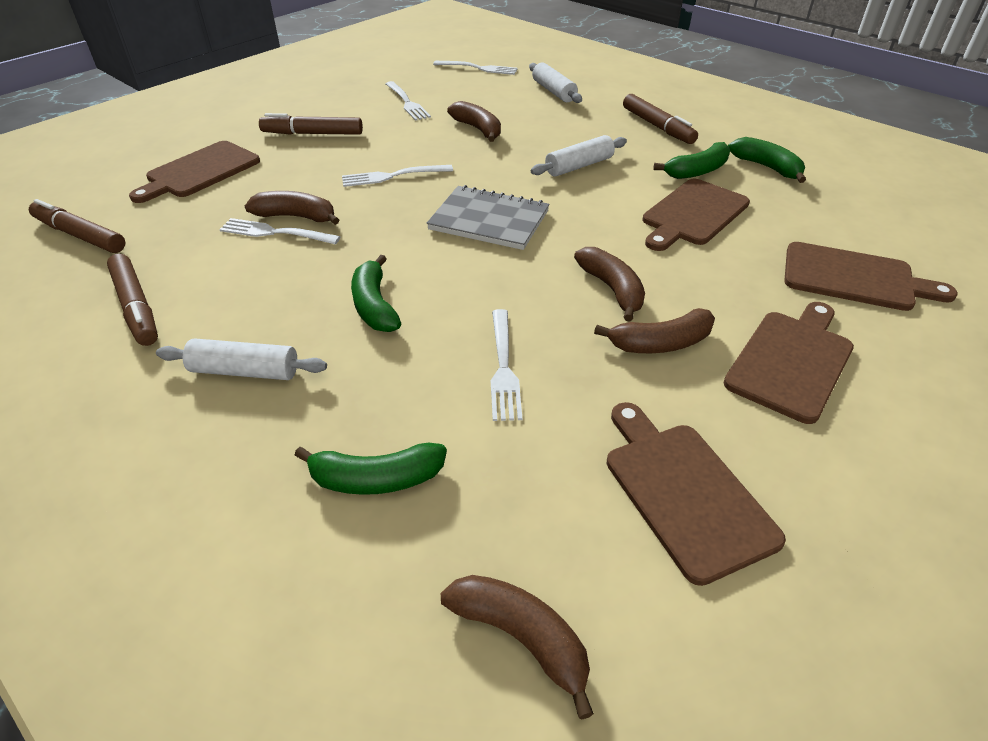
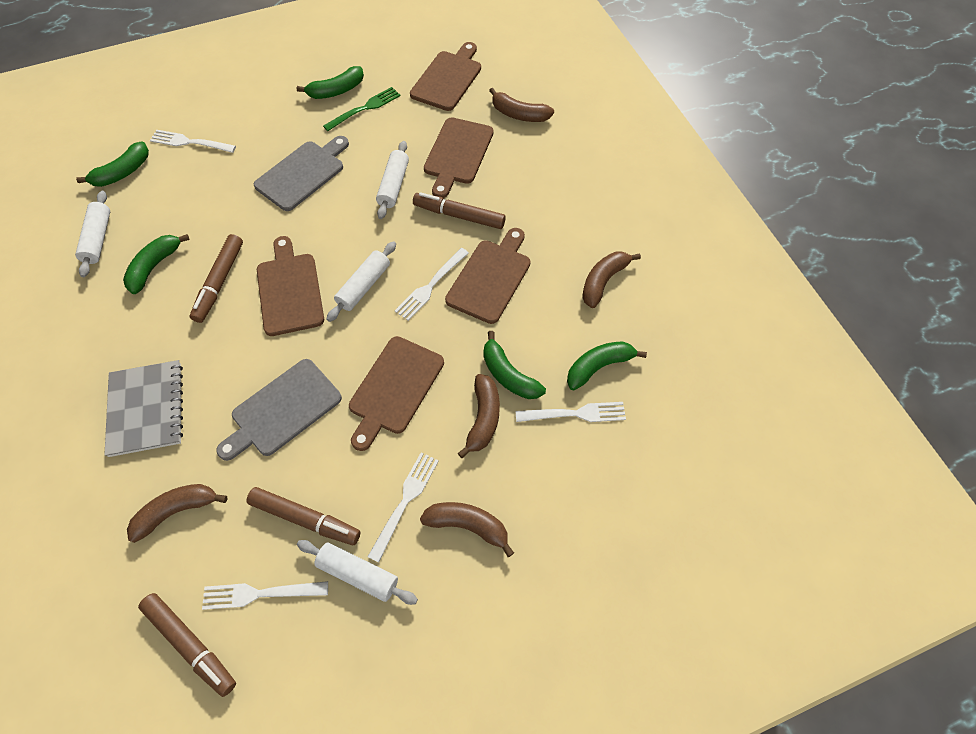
green banana: [294,443,447,495] [351,255,401,332] [653,142,730,179] [728,137,806,183] = 4 -> [76,141,149,187] [123,234,190,294] [297,66,364,99] [483,331,546,399] [567,341,647,390] = 5
green fork: none = 0 -> [323,87,401,131] = 1
grey cutting board: none = 0 -> [216,359,342,461] [254,136,349,211] = 2
white rolling pin: [156,338,327,380] [529,63,582,103] [531,135,627,177] = 3 -> [75,191,110,277] [297,540,418,605] [326,241,396,322] [376,141,409,219] = 4

